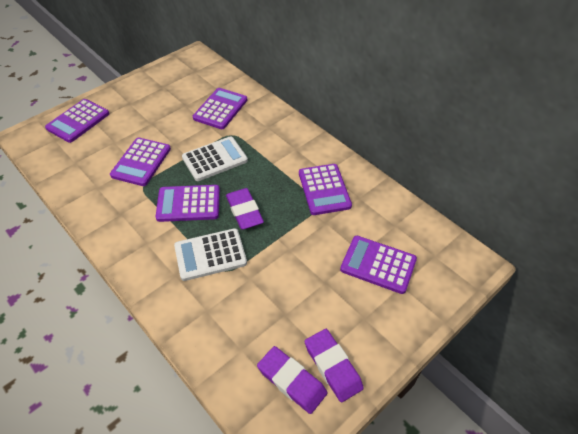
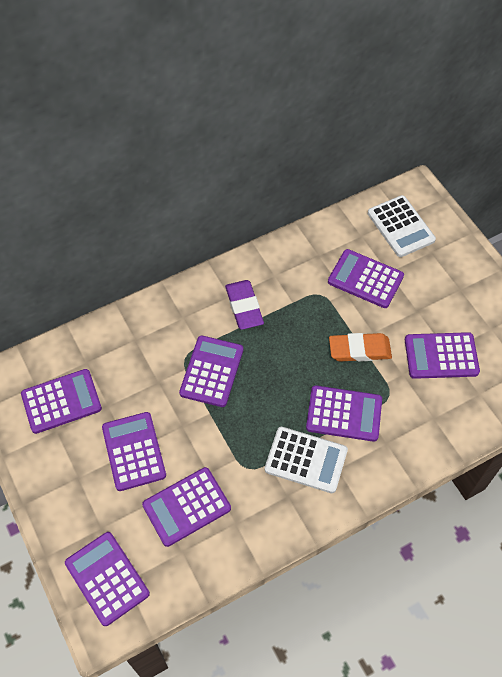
orange eraser: none = 0 -> [329,333,392,362] = 1
purple calculator: [45,99,109,143] [110,138,171,186] [156,185,220,222] [193,88,247,129] [299,164,352,215] [340,236,417,294] = 6 -> [21,369,102,434] [65,532,150,626] [102,412,166,491] [142,467,231,547] [179,336,243,407] [306,385,382,442] [328,249,404,308] [405,332,480,379] = 8
purple eraser: [226,188,264,229] [257,346,327,414] [305,329,364,403] = 3 -> [225,280,264,330] = 1

